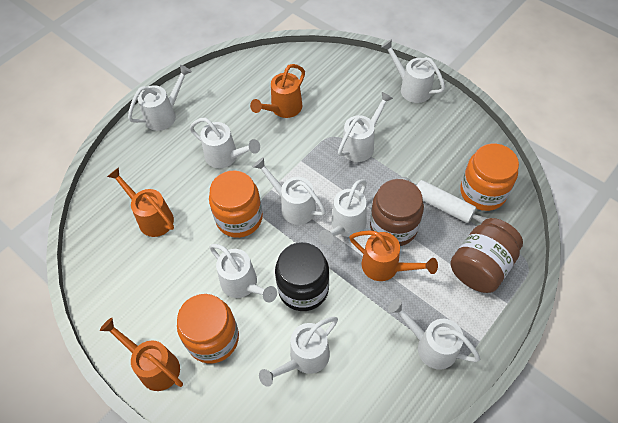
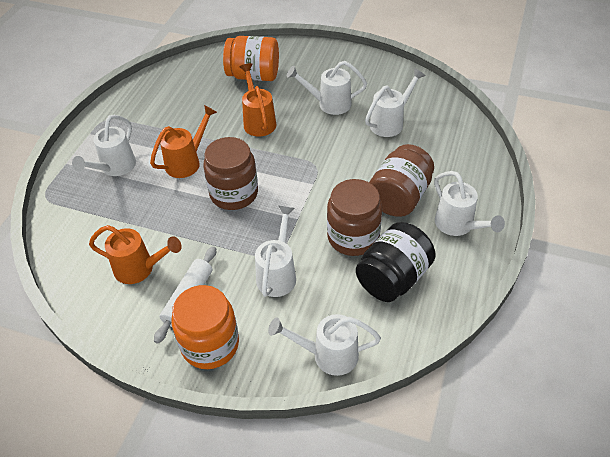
brown jar: [370,179,424,246] [450,218,523,293] = 2 -> [203,137,258,210] [327,179,382,256] [369,144,434,217] = 3
orange jar: [177,294,239,363] [209,170,263,238] [460,144,519,211] = 3 -> [172,285,239,369] [223,36,279,81] = 2
orange watering can: [100,318,183,391] [107,167,174,237] [250,64,305,118] [349,231,438,281] = 4 -> [89,225,182,284] [150,105,217,178] [240,63,276,137] = 3
white watering can: [128,65,192,131] [190,118,260,168] [209,244,277,302] [253,157,326,225] [259,317,338,387] [319,179,367,245] [338,92,393,162] [381,39,445,103] [388,299,480,370] = 9 -> [72,115,136,176] [255,206,296,297] [268,314,381,376] [287,61,367,115] [365,68,426,137] [434,171,505,236] = 6

